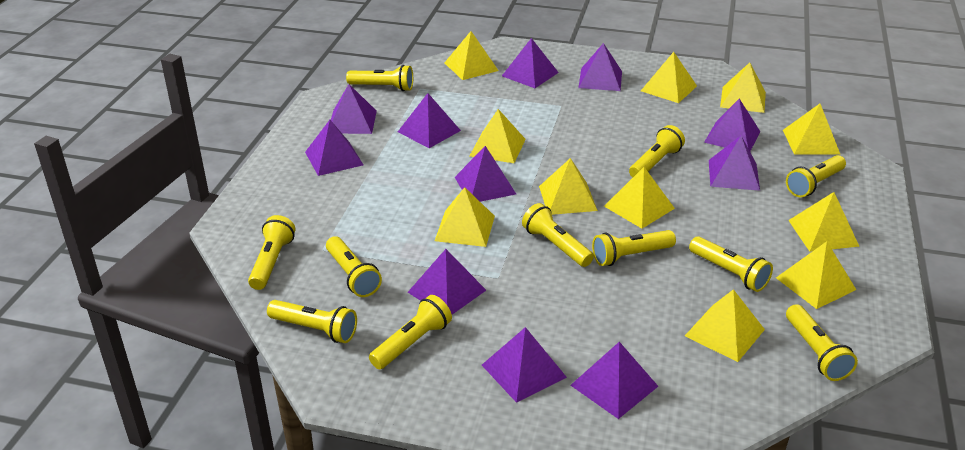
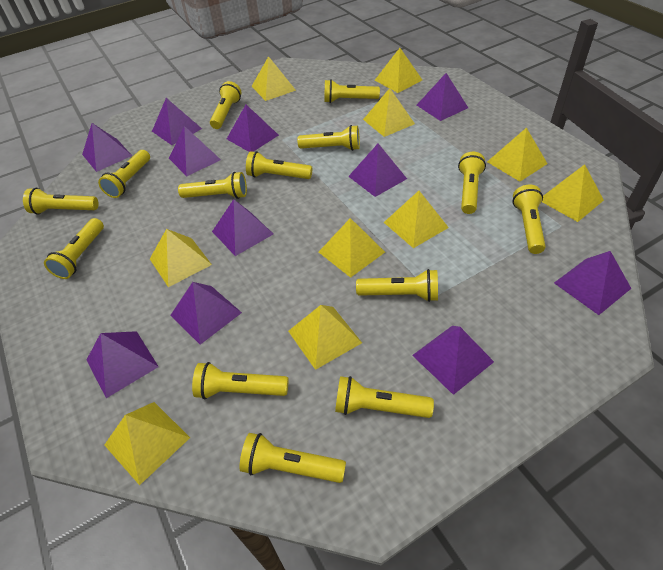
yellow flashlight: [248,215,295,290] [267,300,357,343] [326,236,382,297] [346,65,413,91] [369,295,452,369] [522,203,594,267] [592,230,676,266] [629,125,685,178] [689,236,773,292] [786,155,846,197] [786,304,858,381] = 11 -> [23,188,99,215] [44,218,104,279] [98,150,150,198] [178,172,247,199] [192,362,288,400] [210,81,241,129] [240,433,346,483] [246,151,312,179] [297,125,360,151] [324,79,380,103] [335,376,434,418] [356,269,438,302] [458,152,486,214] [512,185,546,254] = 14
yellow pyramid: [435,187,495,247] [445,31,499,80] [470,109,526,163] [539,158,598,215] [604,167,675,229] [641,52,697,103] [685,289,765,362] [720,63,766,113] [776,241,856,309] [783,104,840,155] [788,192,860,252] = 11 -> [104,402,190,485] [150,229,212,287] [252,56,296,101] [288,305,362,370] [319,218,385,278] [363,88,415,137] [375,48,422,93] [384,191,449,248] [487,127,548,181] [542,164,604,222] = 10

